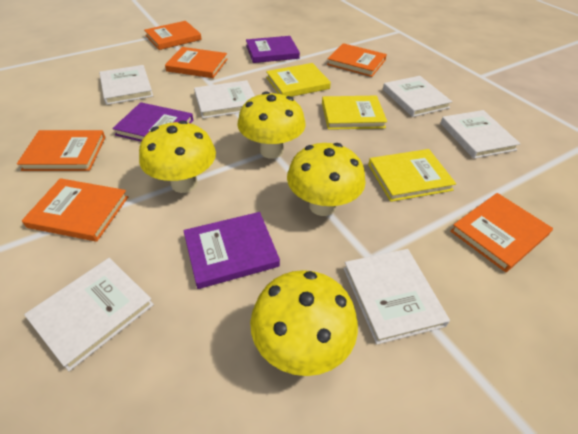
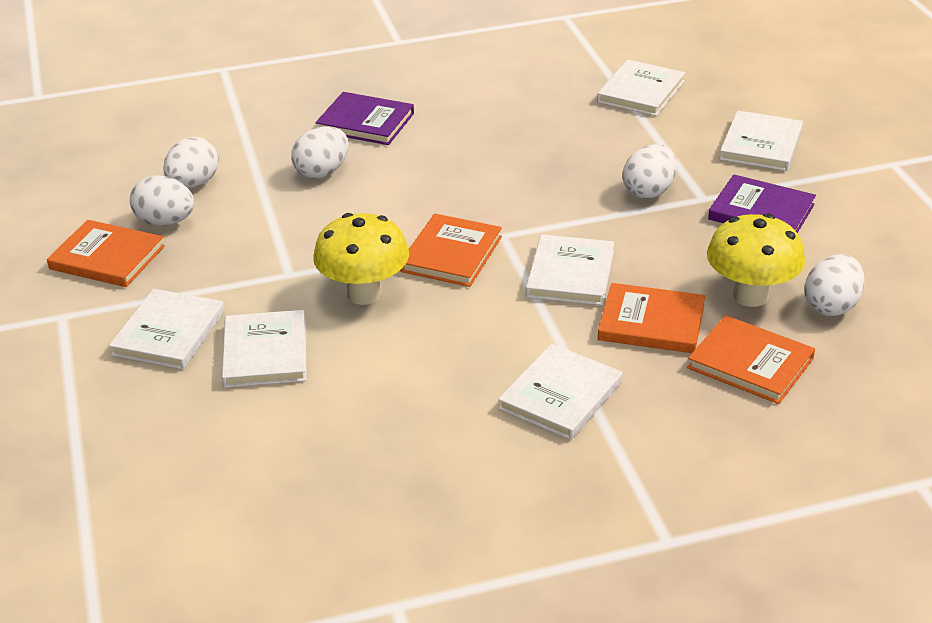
orange book: [17,130,105,171] [22,178,128,242] [144,21,202,50] [165,47,227,78] [327,43,387,77] [450,193,553,272] = 6 -> [47,220,165,287] [400,214,502,287] [598,283,705,353] [687,315,815,404] = 4
purple book: [113,102,193,141] [184,212,280,289] [246,36,300,63] = 3 -> [316,92,414,145] [708,174,816,233] = 2
white egg: none = 0 -> [130,175,194,226] [163,137,219,188] [291,126,349,179] [623,144,677,199] [804,254,865,316] = 5
yellow book: [266,63,331,97] [322,96,387,130] [368,149,456,202] = 3 -> none = 0
yellow mushroom: [139,120,216,193] [238,91,306,159] [250,270,358,376] [287,143,366,216] = 4 -> [313,213,409,305] [707,214,805,307] = 2

